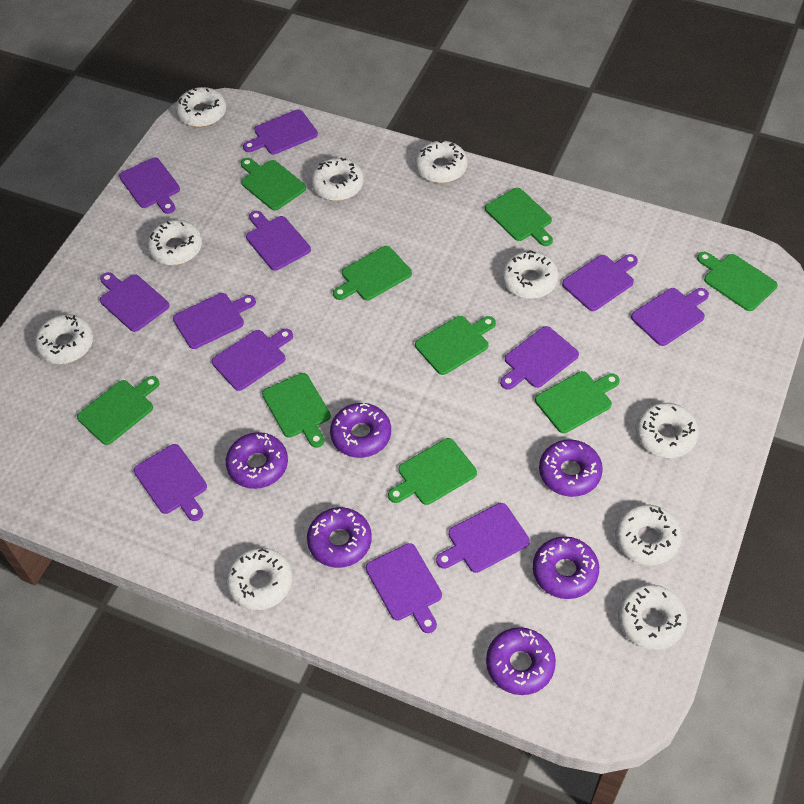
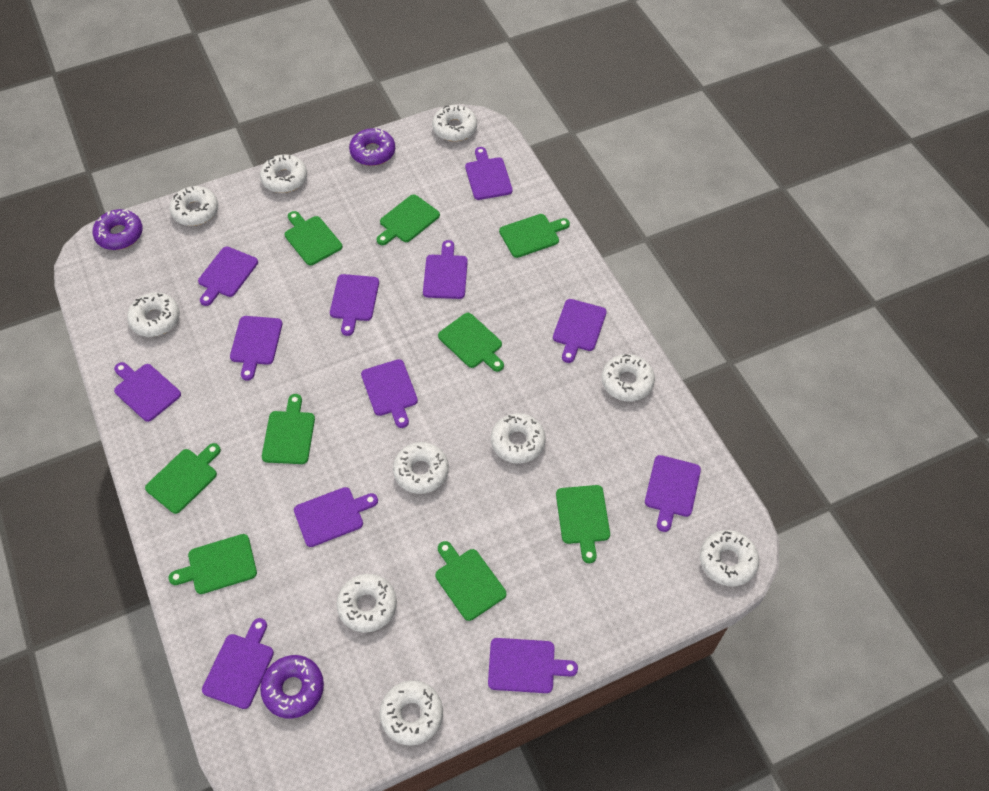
purple donut: [226,432,288,489] [307,507,372,568] [330,403,391,458] [486,627,556,695] [533,536,599,599] [539,439,603,497] = 6 -> [93,209,143,250] [260,655,324,719] [349,128,395,166] = 3

